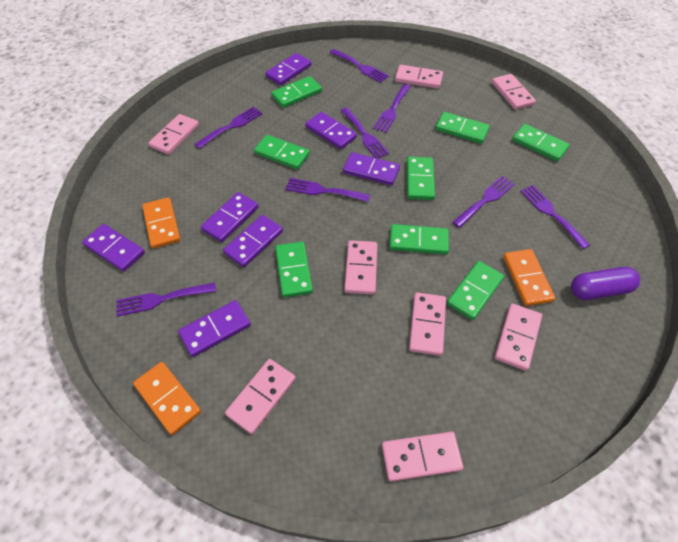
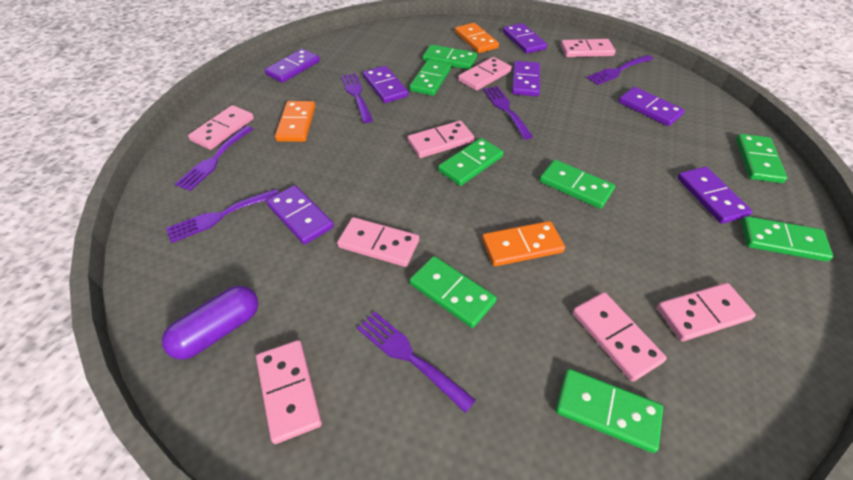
purple fork: [116,283,216,317] [195,107,262,149] [285,178,370,202] [330,49,389,83] [340,107,389,159] [373,84,411,133] [452,176,515,228] [520,185,590,249] = 8 -> [166,188,279,243] [175,126,253,191] [341,73,373,123] [357,311,476,413] [483,86,533,140] [587,55,653,85] = 6

